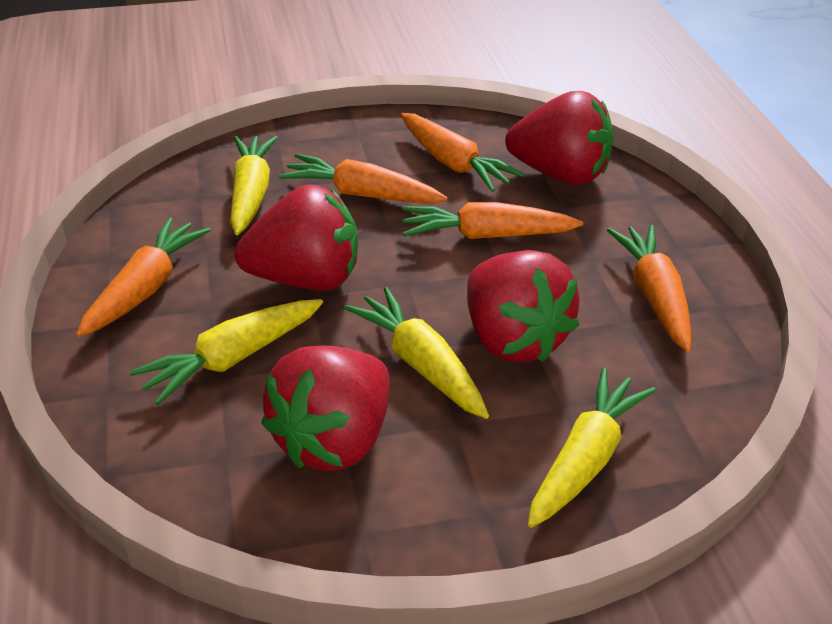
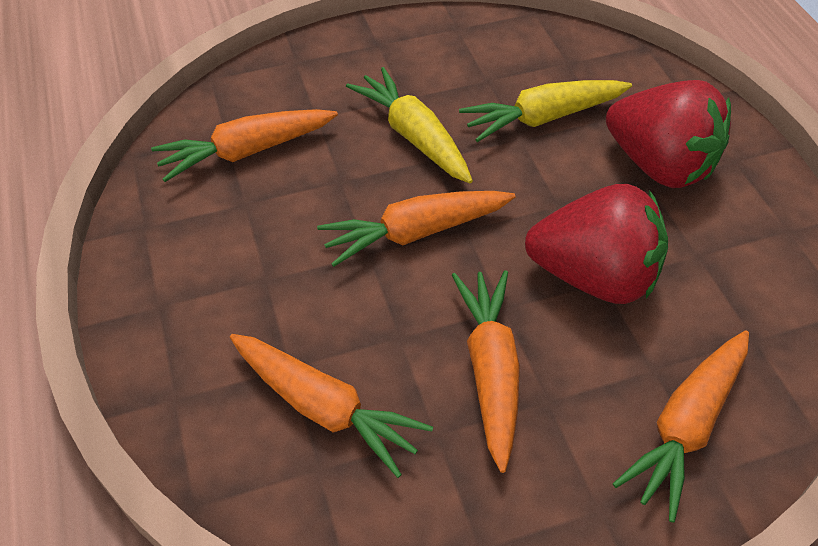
red strawberry: [234,184,358,290] [261,346,390,471] [467,250,579,363] [505,91,613,185] = 4 -> [525,184,668,304] [606,80,731,188] = 2
yellow carrot: [129,299,323,405] [230,136,278,235] [344,287,489,419] [528,368,656,528] = 4 -> [346,67,473,183] [459,80,632,142] = 2

